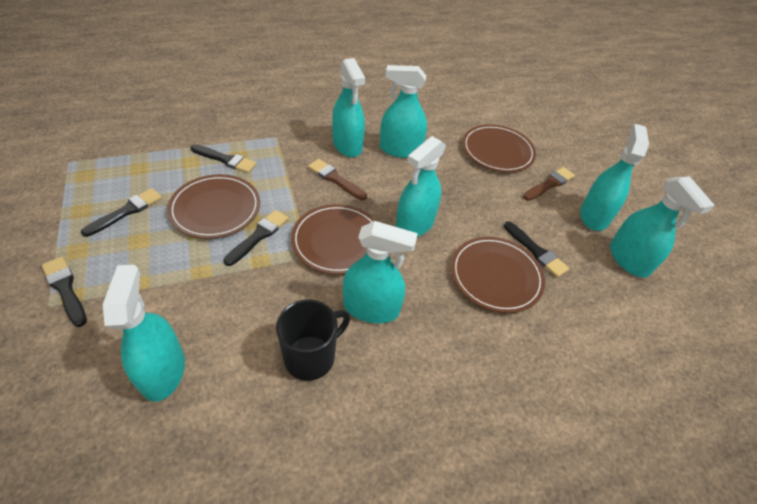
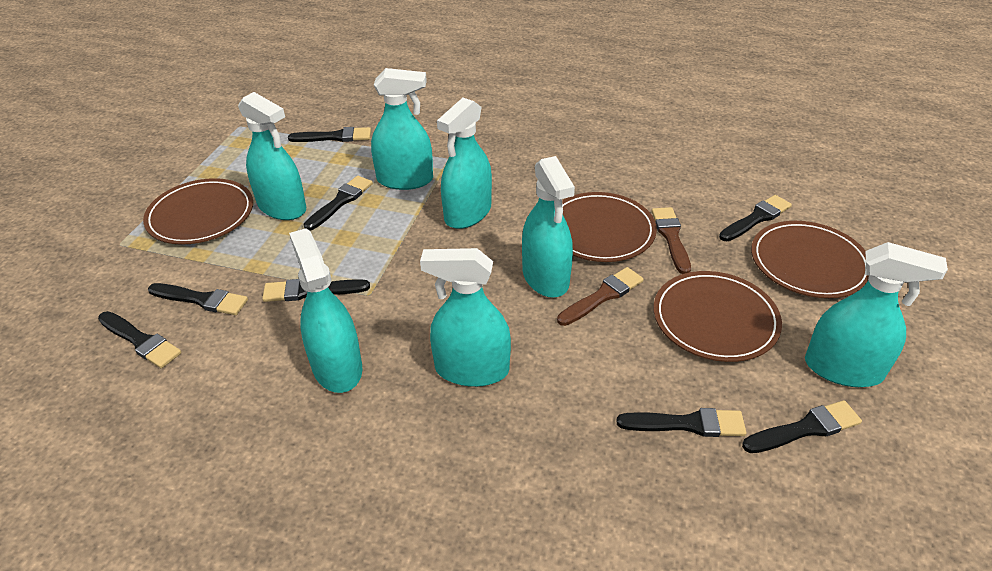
black brush: [42,256,87,327] [81,188,162,237] [191,144,257,173] [224,210,289,266] [504,221,569,278] = 5 -> [98,311,181,368] [148,283,248,315] [262,279,370,302] [288,127,371,142] [304,176,373,231] [616,408,746,437] [719,195,792,241] [742,400,862,453] = 8
black mug: [276,299,350,381] = 1 -> none = 0

